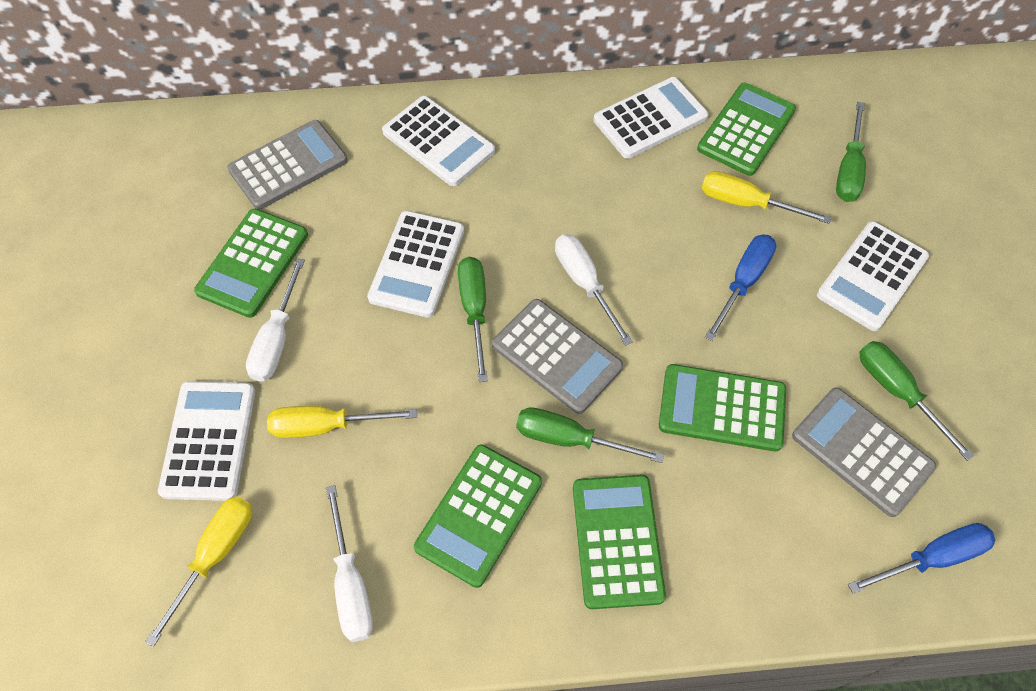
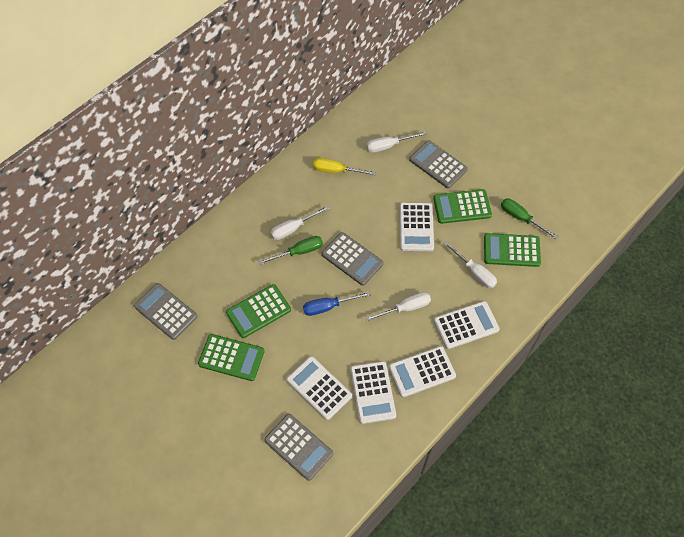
blue screwdriver: [705,234,776,341] [848,523,996,594] = 2 -> [303,291,371,316] = 1
green calculator: [194,209,308,318] [414,444,542,588] [573,475,666,609] [659,364,786,452] [697,83,796,176] = 5 -> [198,334,264,381] [226,284,291,338] [433,189,492,224] [484,233,541,267] = 4
green screwdriver: [458,257,488,382] [516,407,664,463] [836,102,866,202] [859,341,974,461] = 4 -> [259,236,323,265] [501,198,558,239] = 2
grey calculator: [227,120,348,210] [492,299,623,414] [792,387,936,517] = 3 -> [134,283,197,340] [264,414,333,481] [322,232,383,286] [409,140,468,188] = 4
white screwdriver: [246,258,305,381] [326,485,373,642] [555,234,633,346] = 3 -> [270,205,329,240] [365,292,431,321] [366,131,426,153] [444,241,497,288] = 4
yellow screwdriver: [145,496,252,647] [267,406,417,438] [701,171,831,224] = 3 -> [313,158,376,175] = 1

